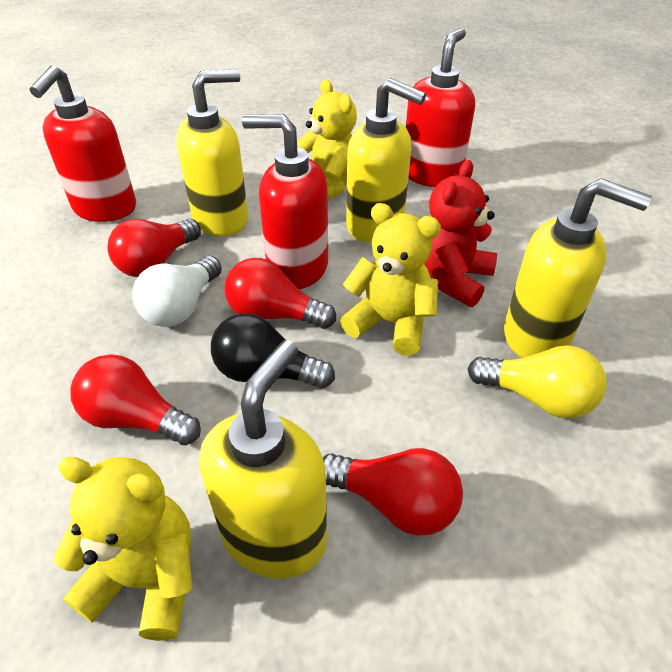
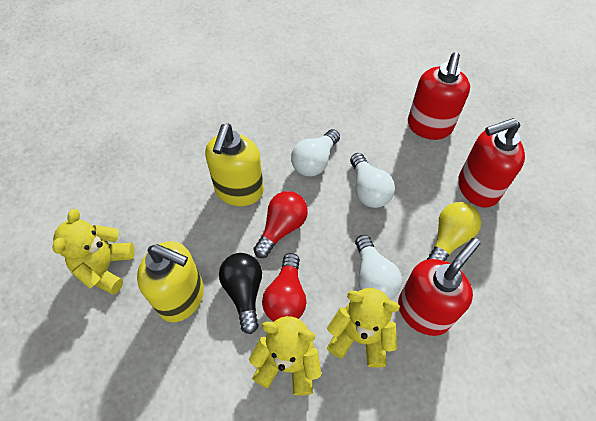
red light bulb: [70,354,201,445] [108,219,201,277] [225,258,336,329] [323,448,463,536] = 4 -> [253,191,308,258] [262,253,306,322] = 2
red teddy bear: [424,160,497,307] = 1 -> none = 0
white light bulb: [132,256,222,327] = 1 -> [291,129,340,176] [350,153,395,208] [355,235,402,300] = 3
yellow soap dispenser: [176,70,248,236] [199,340,327,579] [346,78,426,242] [504,178,652,358] = 4 -> [137,241,204,322] [205,124,264,206] = 2

